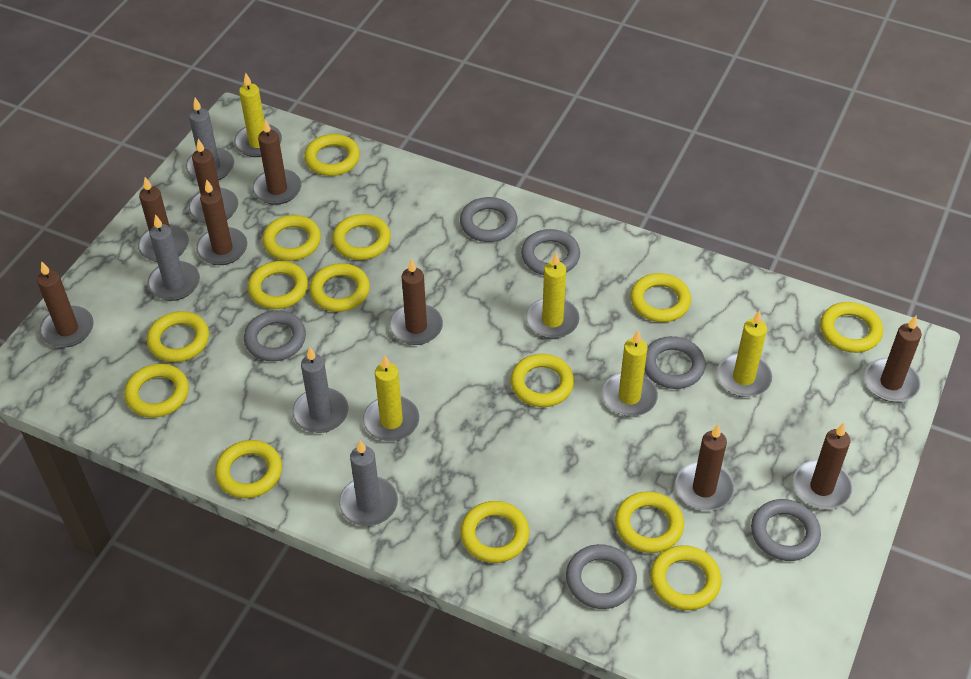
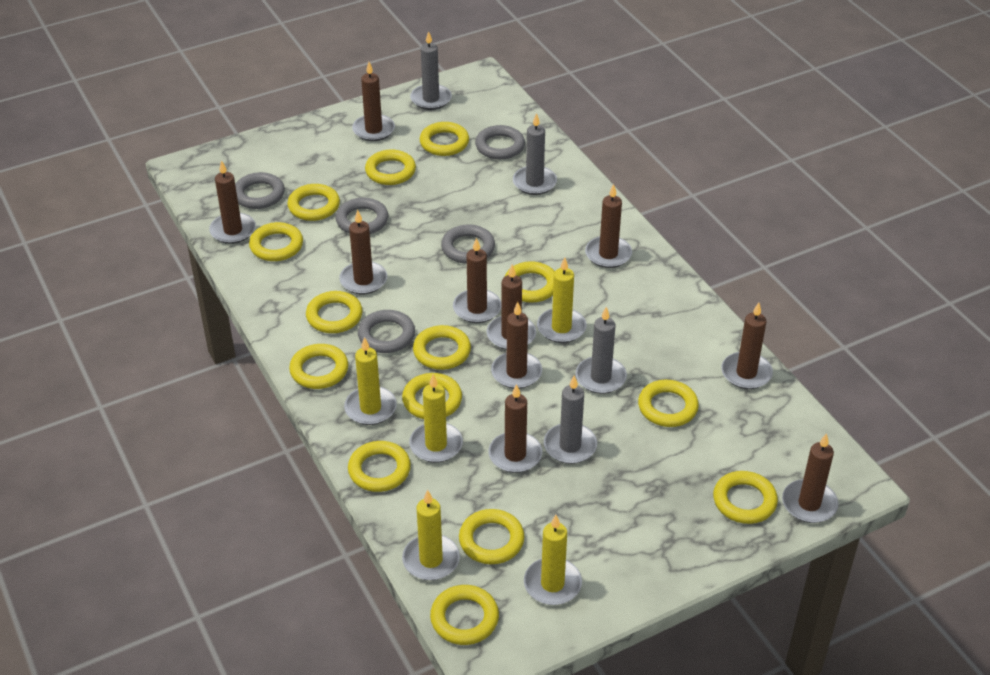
brown candle: [37,261,94,348] [138,177,189,262] [188,139,238,224] [196,180,247,265] [252,119,301,205] [389,258,443,345] [675,425,734,511] [793,423,853,509] [864,316,922,402] = 9 -> [209,160,256,244] [339,210,387,295] [352,62,395,141] [453,238,502,323] [487,265,536,350] [488,384,542,473] [491,302,542,389] [585,184,632,268] [721,303,773,389] [782,433,839,523] = 10
grey ring: [244,310,306,361] [460,197,518,242] [521,229,580,275] [566,544,637,609] [644,336,706,389] [751,499,821,561] = 6 -> [235,172,285,209] [336,198,388,234] [358,310,415,353] [441,224,495,264] [475,125,525,160] = 5

